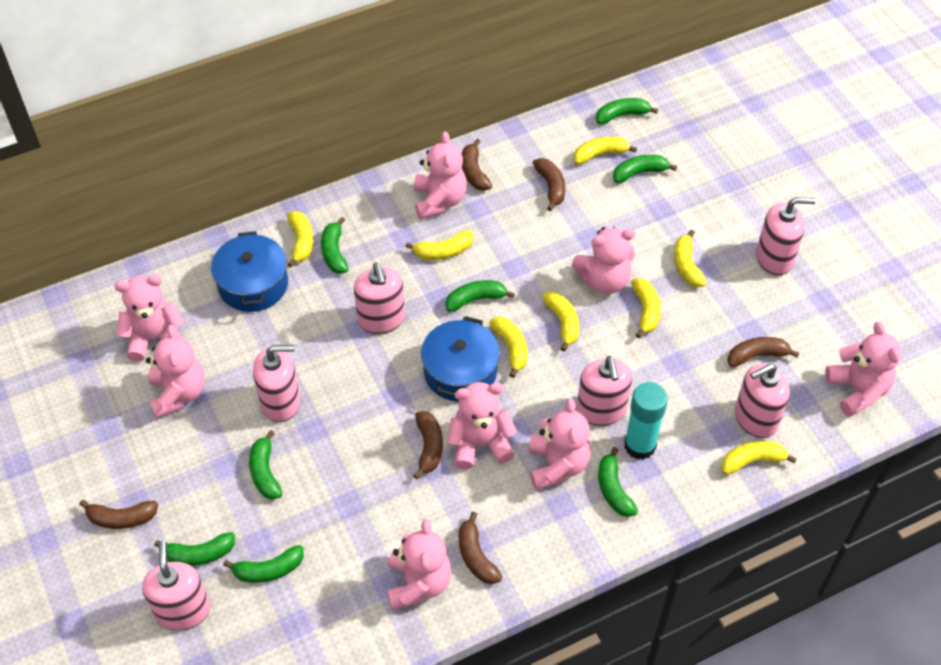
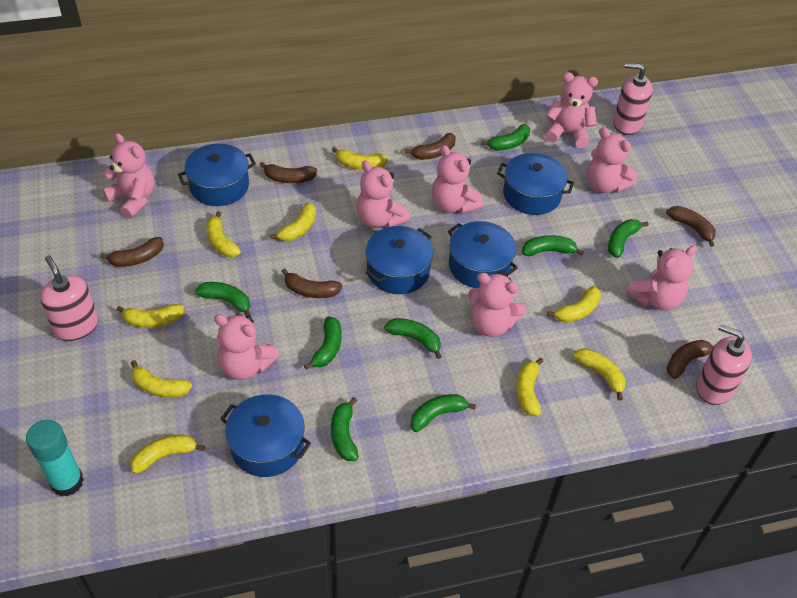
blue pot: [211,231,288,312] [421,316,500,402] = 2 -> [178,144,256,206] [220,394,311,477] [365,226,433,294] [448,221,518,289] [497,153,574,215] = 5
pink soap dispenser: [142,541,210,631] [253,345,301,422] [354,263,405,334] [577,356,632,426] [735,364,790,438] [756,197,816,275] = 6 -> [40,255,99,341] [613,63,653,135] [696,324,752,405] = 3
yellow banana: [287,211,313,267] [405,230,473,260] [489,316,528,378] [542,291,579,352] [573,137,637,164] [631,278,661,338] [674,230,707,287] [721,441,797,475] = 8 -> [117,304,184,328] [130,435,205,474] [131,360,192,398] [206,211,241,257] [270,202,316,241] [332,147,388,170] [516,358,544,416] [547,286,601,323] [573,348,626,400] = 9

